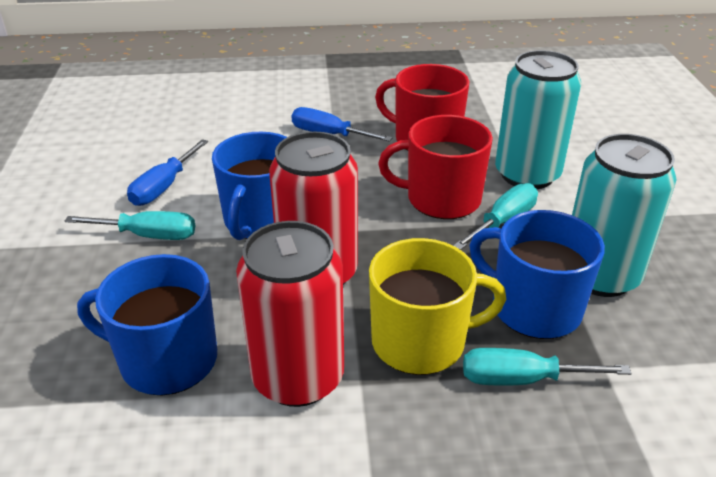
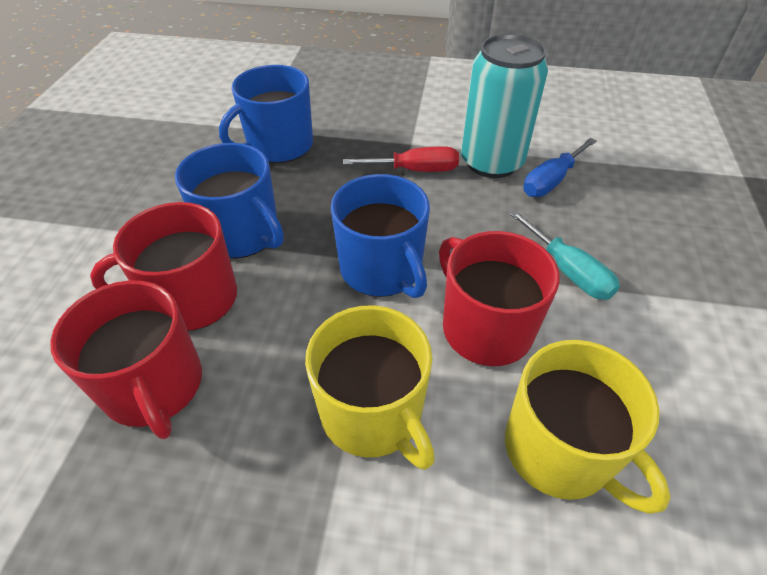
blue screwdriver: [127,139,208,206] [292,107,393,142] = 2 -> [523,138,597,197] = 1
red can: [236,221,344,407] [269,132,358,285] = 2 -> none = 0
red mug: [375,64,469,151] [378,115,493,219] = 2 -> [50,280,202,439] [90,202,237,331] [439,231,560,366] = 3
red screwdriver: none = 0 -> [343,146,459,172] = 1
turquoise can: [495,50,581,189] [572,134,676,297] = 2 -> [461,34,548,178] = 1
turquoise screwdriver: [65,211,195,240] [453,183,538,250] [463,348,632,386] = 3 -> [509,210,620,300] = 1
yellow mug: [369,238,506,375] = 1 -> [305,305,435,470] [505,340,671,514] = 2

